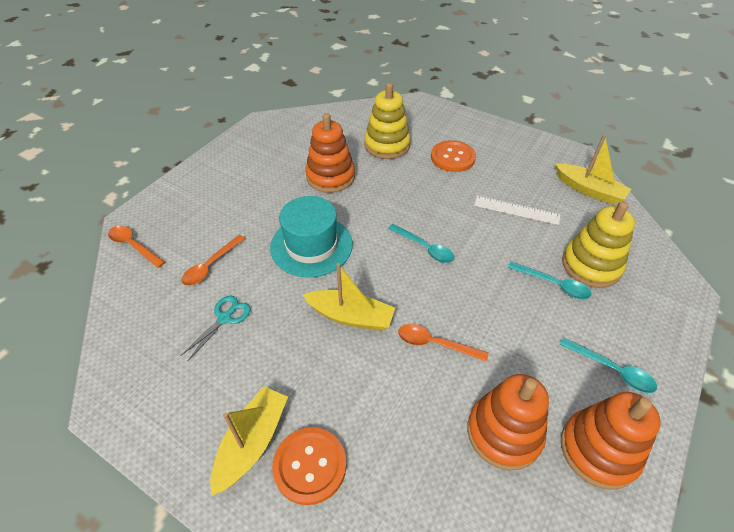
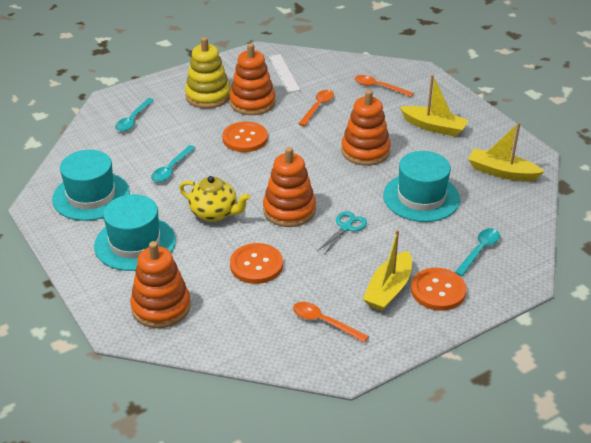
orange button: [272,427,347,505] [431,140,476,172] = 2 -> [222,122,268,152] [230,243,283,284] [411,268,467,310] = 3
orange stacking toy: [305,113,355,193] [467,374,549,471] [561,392,661,490] = 3 -> [130,241,191,328] [229,43,276,115] [263,147,316,227] [341,90,391,166] = 4
turquoise hat: [270,196,353,277] = 1 -> [52,150,130,221] [94,194,176,271] [383,151,460,222] = 3
yellow stacking toy: [364,83,411,159] [562,201,635,288] = 2 -> [185,37,231,109] = 1
yellow teapot: none = 0 -> [179,176,250,222] = 1

